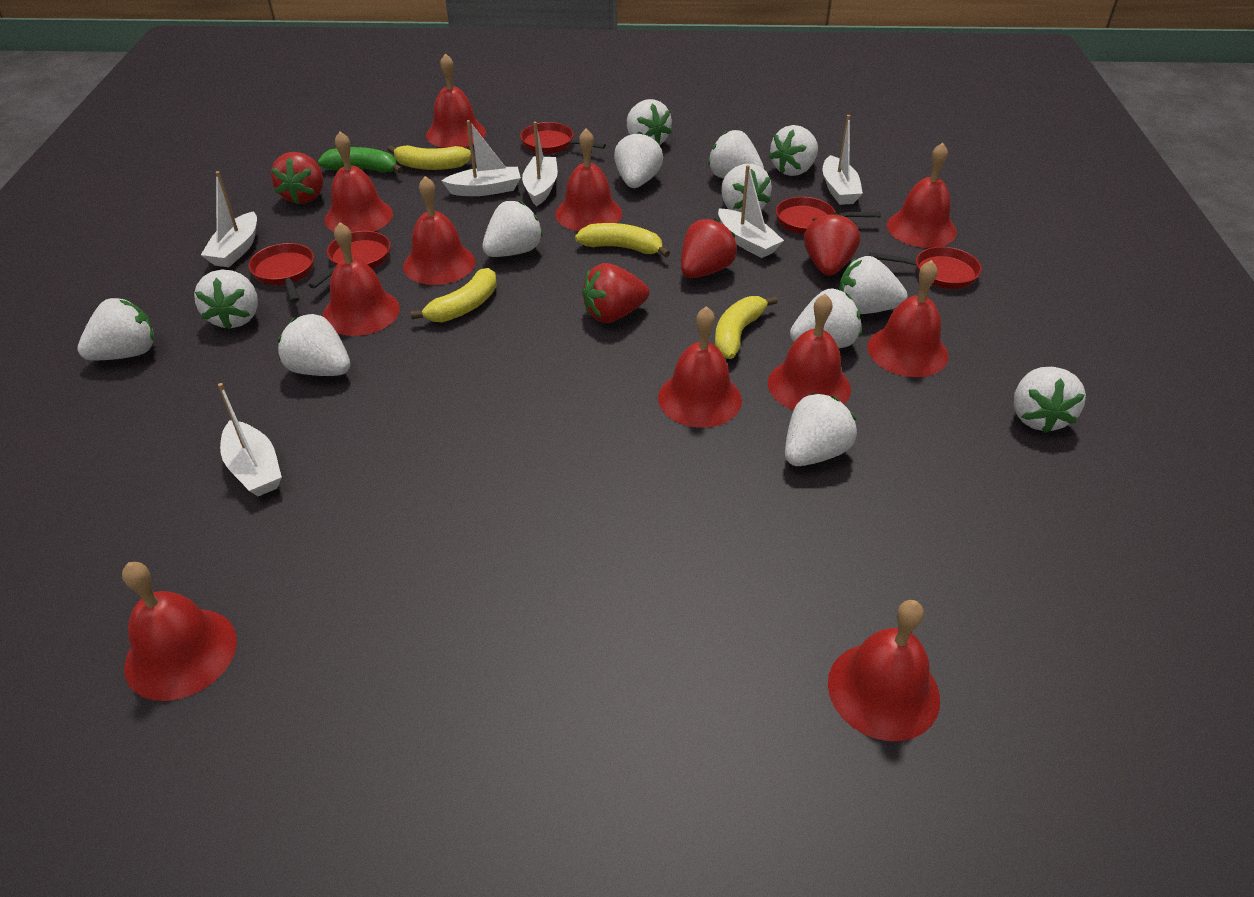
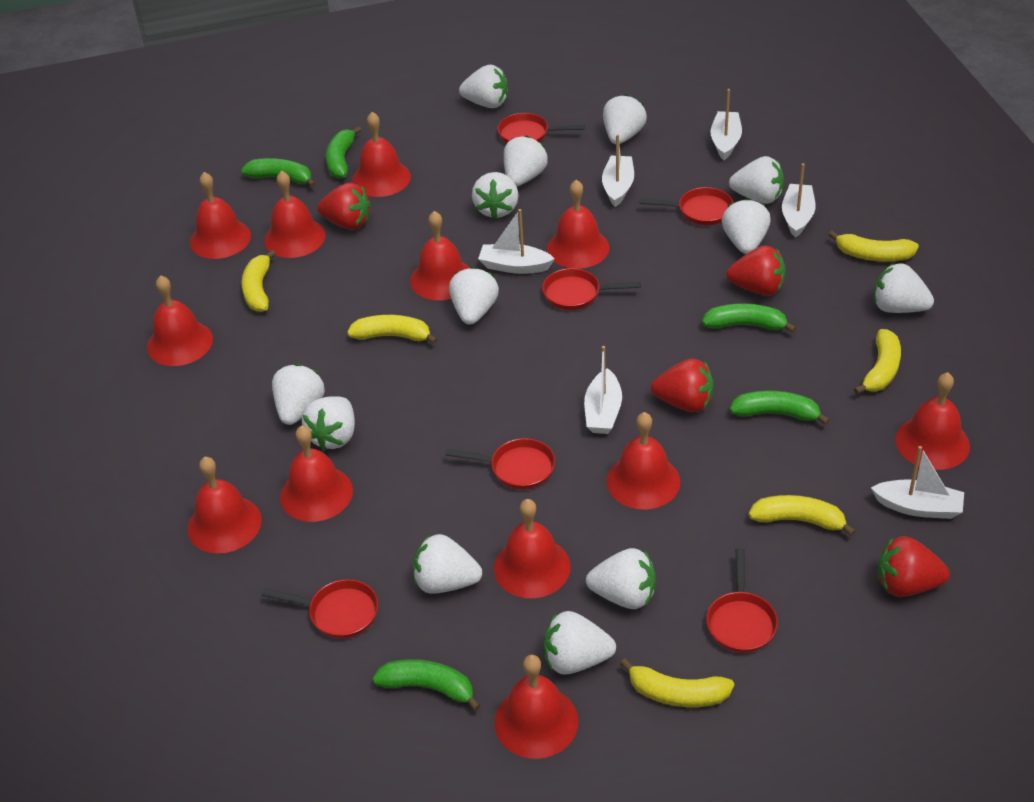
green banana: [318,147,403,173] = 1 -> [241,158,316,187] [326,126,361,179] [372,659,481,711] [702,303,796,333] [730,390,830,425] = 5
red bell: [122,562,237,701] [323,222,400,336] [325,131,393,232] [403,176,475,285] [426,53,486,148] [555,129,622,231] [658,306,742,428] [768,294,851,410] [828,600,940,741] [868,260,949,377] [887,143,957,248] = 11 -> [147,275,213,366] [187,457,262,553] [190,172,251,259] [264,171,326,258] [280,425,353,522] [352,112,411,197] [410,211,470,300] [494,499,570,598] [494,655,578,759] [547,180,610,269] [607,412,680,509] [895,372,970,470] = 12
red pan: [248,243,314,302] [308,231,391,288] [520,122,606,154] [776,197,881,234] [869,247,982,289] = 5 -> [262,579,378,639] [446,438,555,490] [498,113,585,144] [542,268,641,310] [640,187,733,226] [706,548,778,653] = 6
yellow banana: [387,145,471,170] [410,268,497,322] [575,223,670,257] [715,296,778,359] = 4 -> [241,250,276,312] [347,315,438,344] [620,658,734,707] [749,495,856,536] [829,231,919,261] [854,329,901,394] = 6

